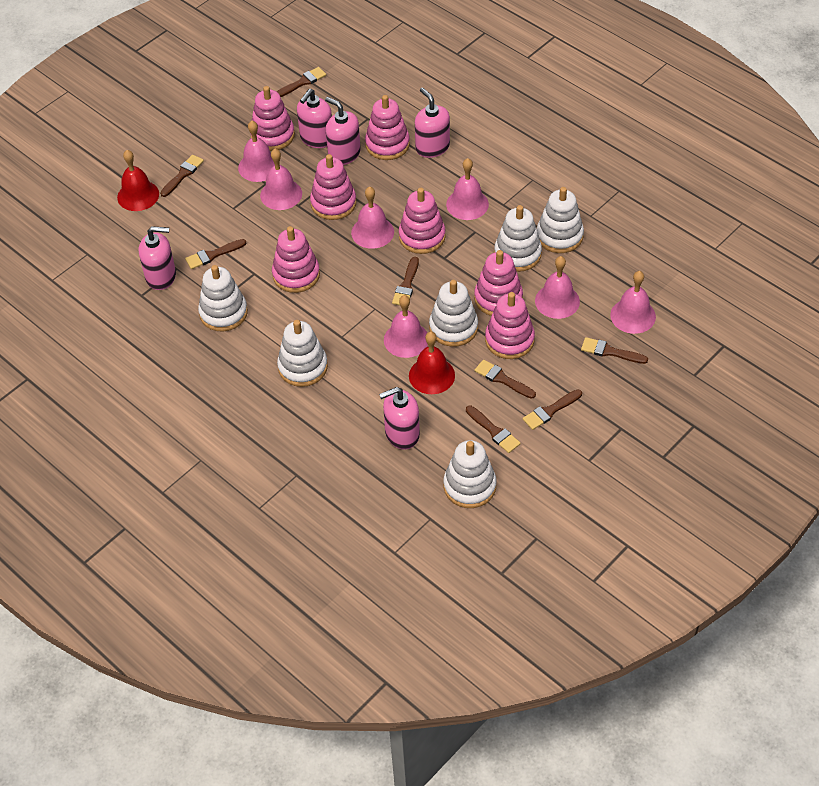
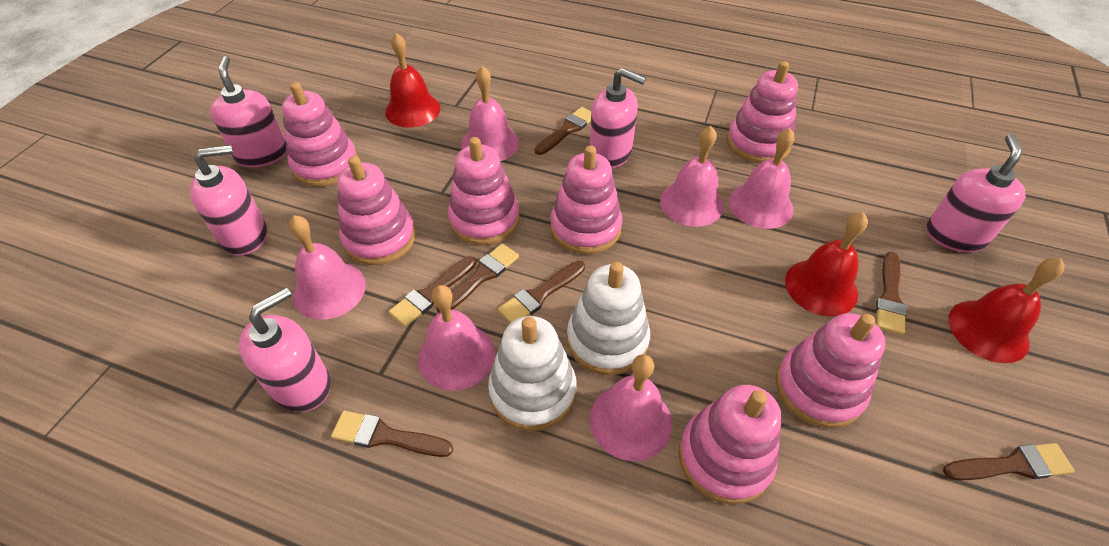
brown brush: [160,155,204,197] [185,239,246,269] [276,67,326,97] [392,257,419,305] [466,406,521,453] [475,359,536,399] [523,389,582,430] [581,337,648,364] = 8 -> [331,410,453,457] [389,256,476,327] [437,244,519,313] [498,261,585,323] [535,107,591,155] [876,252,907,335] [943,443,1075,481] = 7
pink bell: [238,121,275,182] [260,149,302,210] [351,187,394,249] [384,295,428,358] [446,158,489,220] [535,256,580,319] [610,271,656,334] = 7 -> [289,215,366,320] [418,285,495,391] [461,66,519,161] [589,354,672,461] [660,126,724,227] [729,128,795,229] = 6
red bell: [117,150,159,211] [409,332,455,394] = 2 -> [385,33,441,128] [785,212,868,316] [949,258,1064,363] = 3
white stacking toy: [198,265,248,331] [277,320,328,387] [429,280,478,347] [443,440,496,508] [494,205,542,272] [537,187,584,253] = 6 -> [488,316,577,431] [567,262,650,375] = 2

